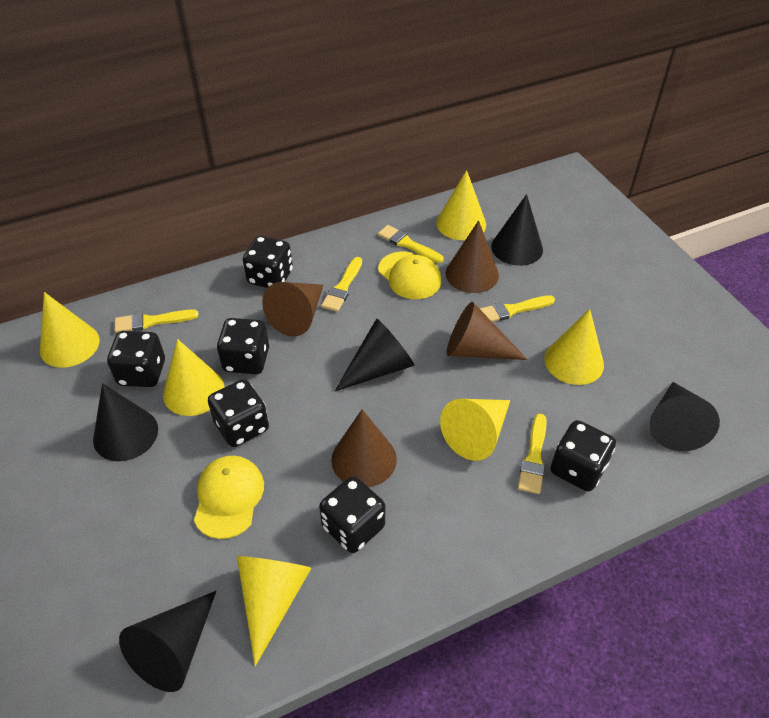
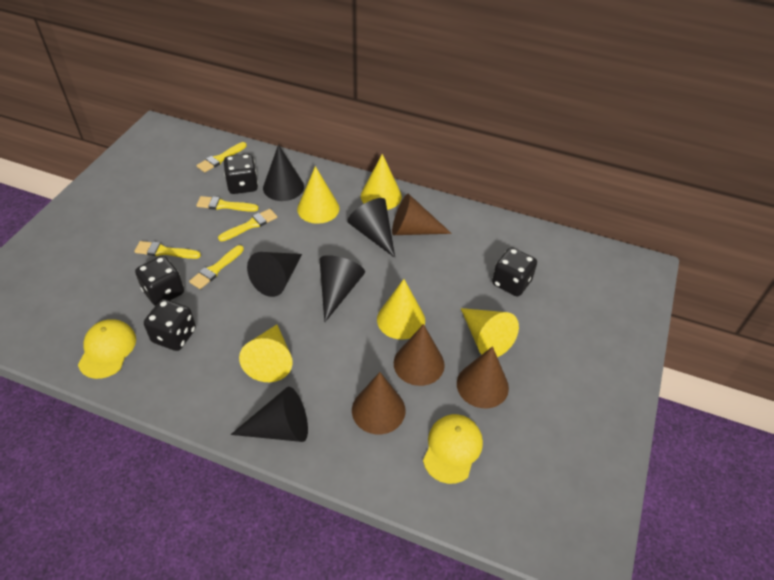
black dice: [107,331,165,387] [208,379,269,447] [217,318,269,374] [243,236,293,288] [319,476,385,553] [551,420,616,491] = 6 -> [135,256,184,306] [144,299,196,351] [224,154,258,194] [492,247,537,296] = 4
yellow cone: [40,292,100,368] [163,339,224,416] [237,556,312,666] [436,170,486,240] [440,399,510,461] [544,309,604,385] = 6 -> [239,325,293,382] [297,166,340,224] [361,154,402,210] [377,279,425,340] [460,308,519,357] = 5

